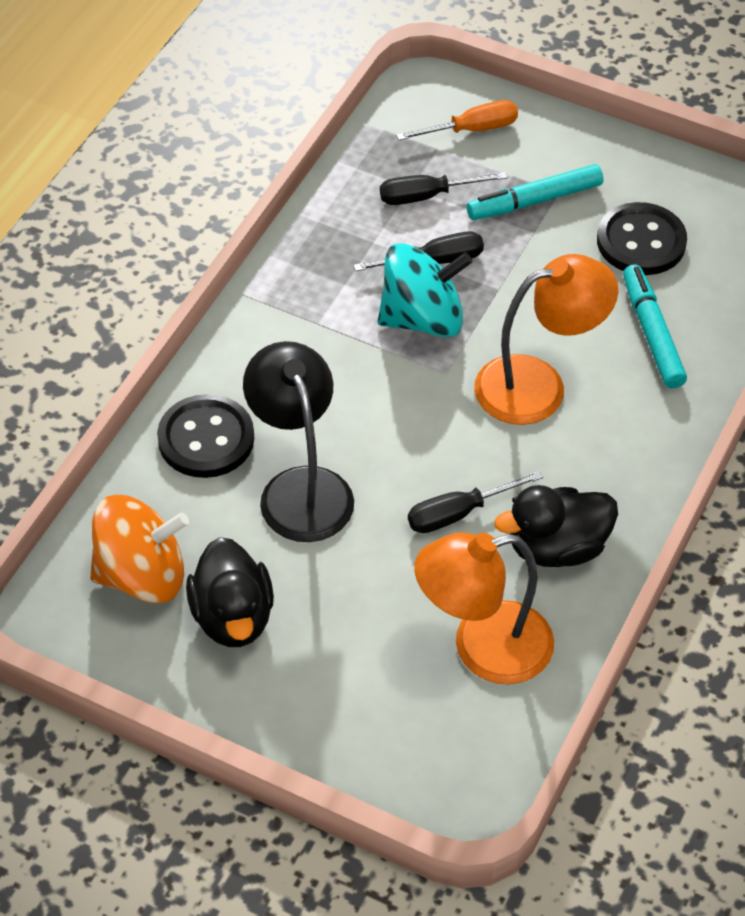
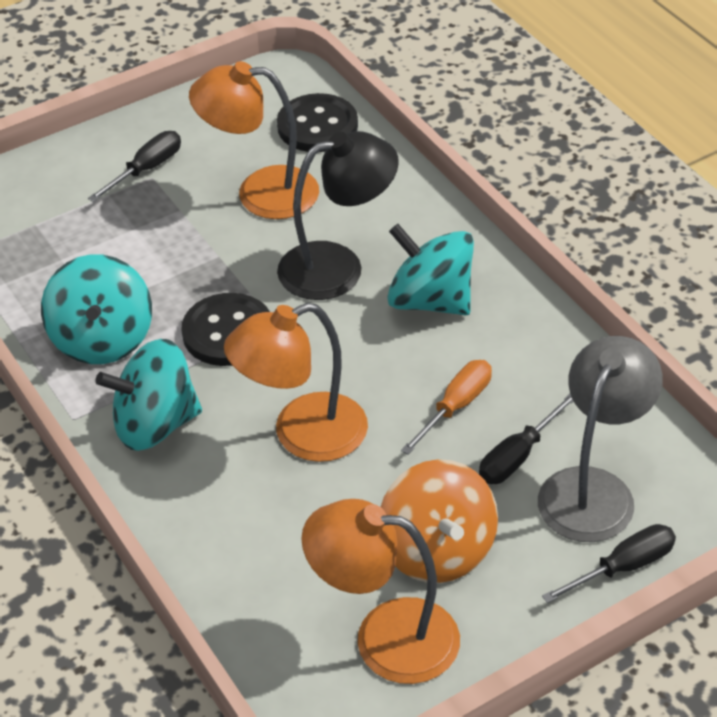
black duck: [186,537,274,647] [494,485,618,567] = 2 -> none = 0
grey lamp: none = 0 -> [538,336,663,542] = 1
orange lamp: [414,532,554,684] [474,254,618,425] = 2 -> [189,61,319,219] [224,303,368,462] [301,499,460,684] = 3
turquoise marker: [467,164,603,220] [623,265,687,388] = 2 -> none = 0
turquoise spinning top: [378,243,473,337] = 1 -> [41,254,152,364] [95,339,202,451] [387,224,474,316] = 3

